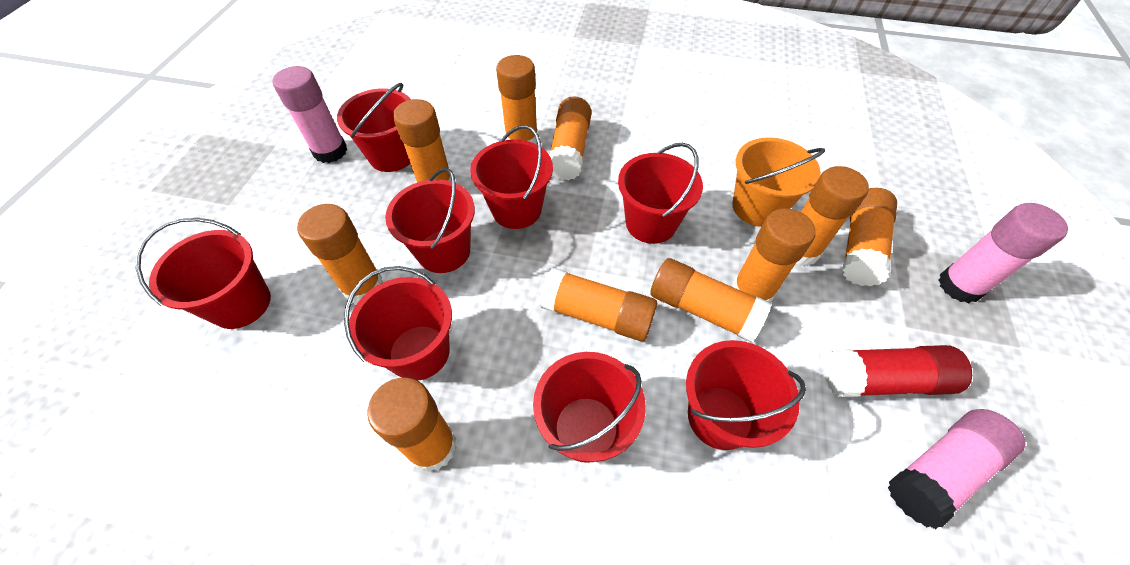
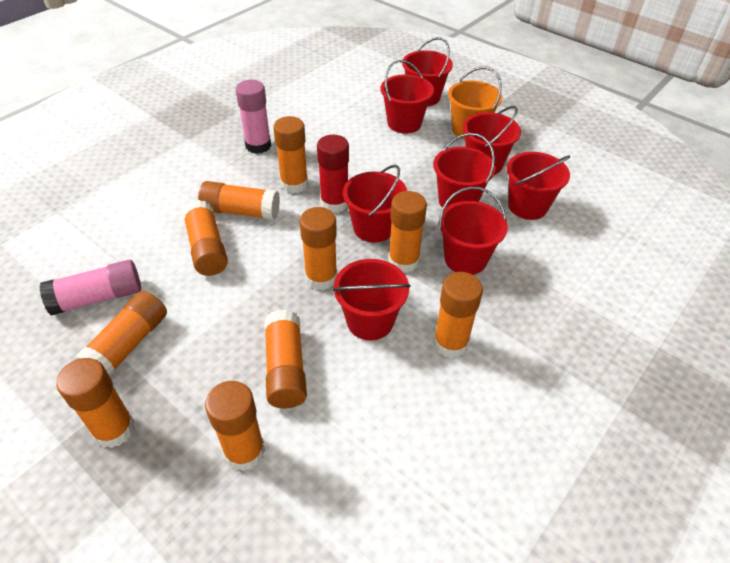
pink glue stick: [273,66,347,163] [888,409,1025,529] [938,203,1068,303] = 3 -> [39,260,141,315] [236,80,271,154] = 2

